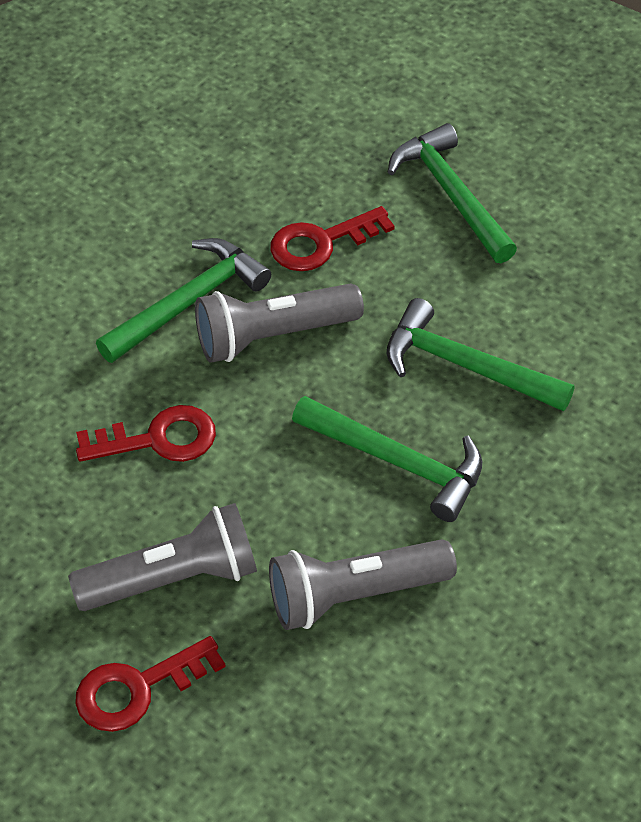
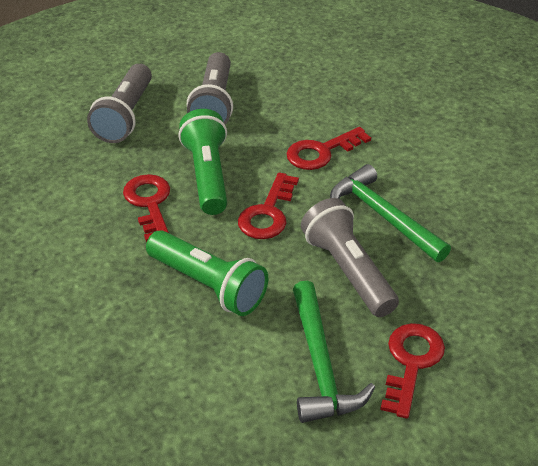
green flashlight: none = 0 -> [146,230,268,316] [178,109,227,215] = 2
green hammer: [96,238,271,363] [292,396,482,522] [387,298,574,411] [388,123,517,263] = 4 -> [293,281,375,423] [330,164,451,262] = 2
red key: [75,636,226,732] [76,405,216,462] [270,206,395,271] = 3 -> [123,174,170,243] [238,173,299,239] [286,127,371,170] [380,323,445,419] = 4

